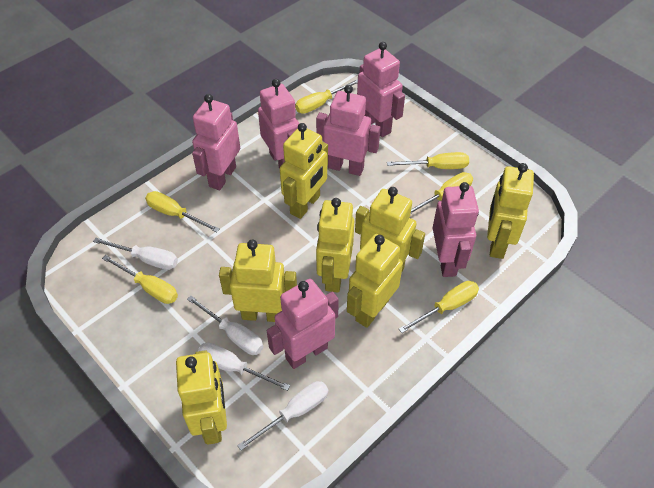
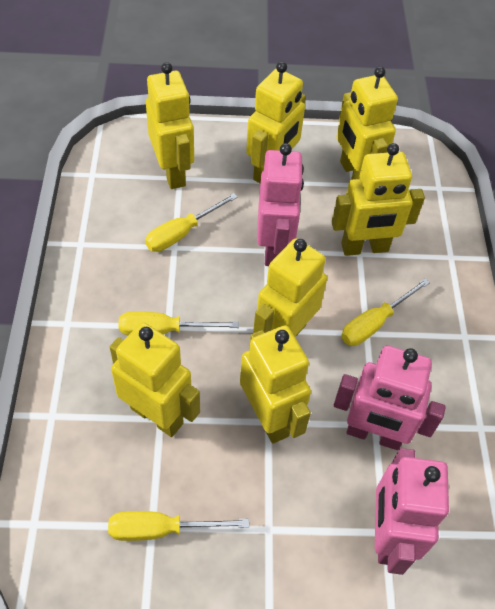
pink robot: [192,94,240,190] [258,79,299,169] [267,279,339,369] [316,85,380,176] [357,42,405,137] [433,182,479,277] = 6 -> [257,143,304,266] [334,346,446,450] [375,448,449,575] = 3
white screwdriver: [93,238,178,270] [187,296,263,355] [197,342,290,391] [237,381,328,450] = 4 -> none = 0
yellow screwdriver: [102,255,178,304] [145,191,220,232] [295,79,358,114] [387,152,469,169] [399,281,479,333] [411,172,473,214] = 6 -> [108,511,249,541] [119,311,239,335] [145,193,238,252] [341,278,430,346] = 4

